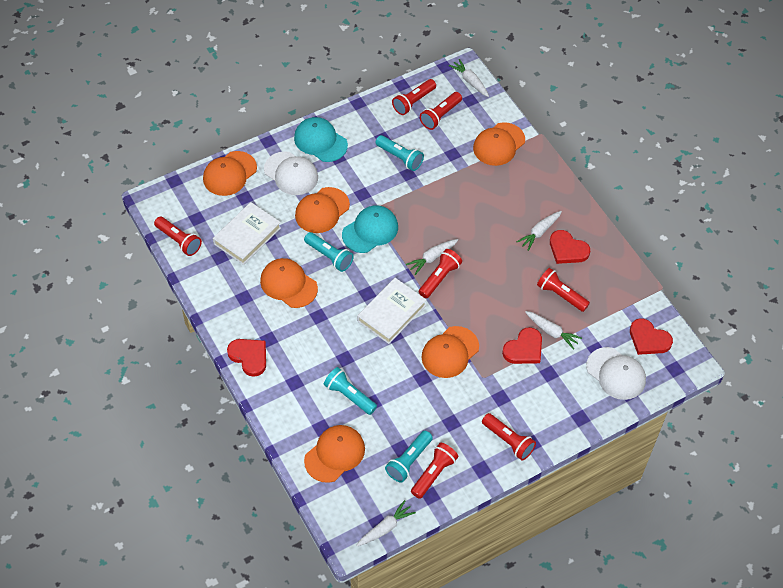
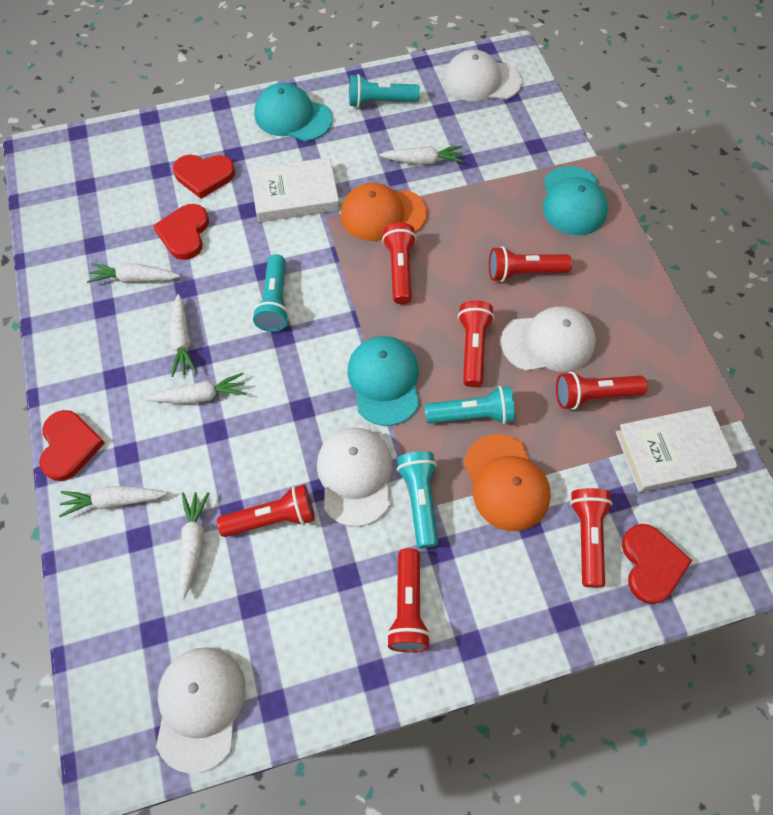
orange cap: [203,151,257,196] [260,258,318,308] [295,187,350,233] [304,425,365,483] [422,326,479,378] [473,122,525,166] = 6 -> [341,183,427,241] [464,434,551,531] = 2
turquoise cap: [294,117,348,162] [342,206,398,253] = 2 -> [254,83,333,141] [348,336,419,426] [543,166,608,235] = 3
white cap: [264,151,318,195] [586,347,646,400] = 2 -> [156,647,246,774] [317,428,393,527] [444,50,522,102] [501,306,596,372] = 4
white carrot: [356,500,416,546] [406,239,458,275] [448,59,489,97] [517,211,562,251] [525,311,582,350] = 5 -> [59,486,167,517] [87,263,180,283] [146,373,246,403] [169,294,197,377] [179,492,209,599] [380,146,464,165] = 6

